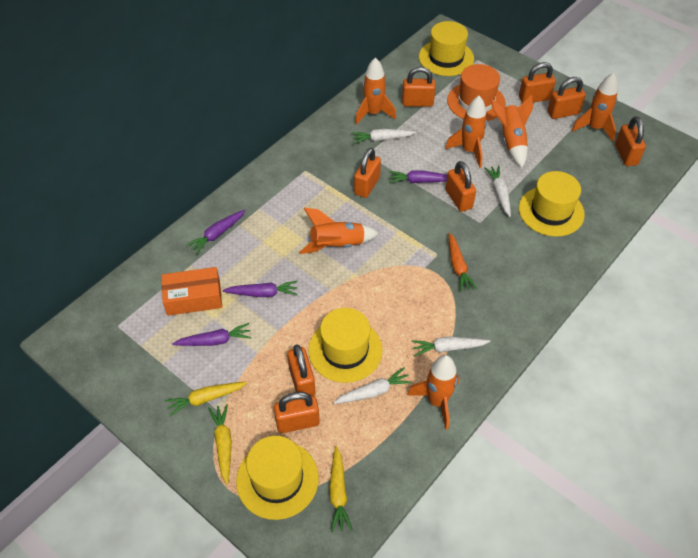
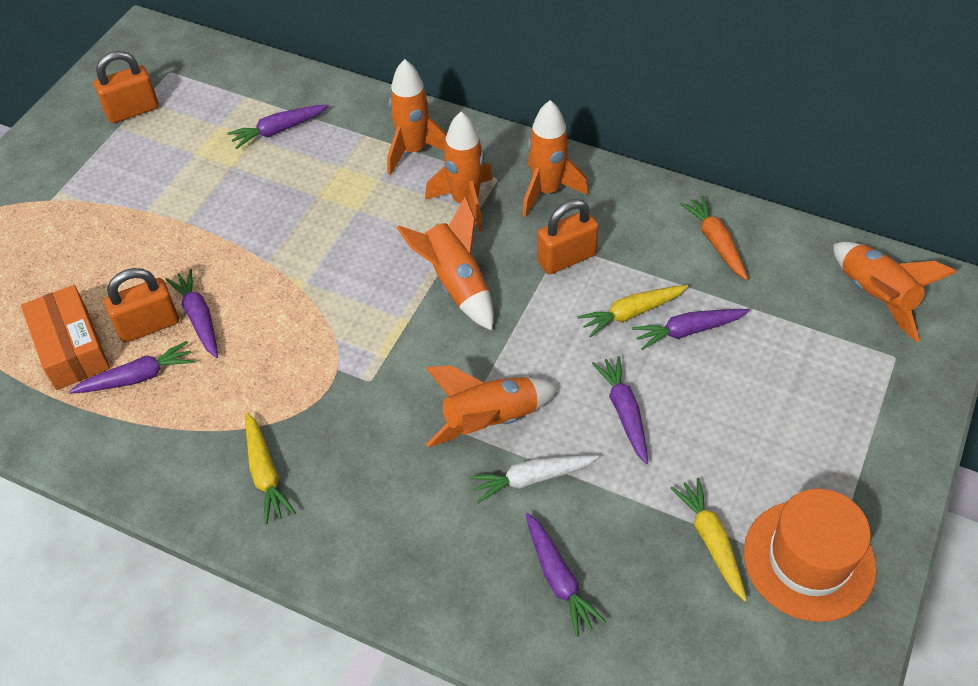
orange padlock: [274,392,320,433] [287,344,315,396] [354,148,381,198] [402,67,436,107] [446,161,476,212] [519,62,556,103] [547,77,586,119] [615,116,646,166] = 8 -> [94,51,159,123] [104,268,179,343] [537,199,599,275] = 3
purple carrot: [172,323,252,346] [186,210,245,254] [222,281,298,297] [389,170,447,183] = 4 -> [69,341,194,394] [165,269,218,358] [227,104,329,149] [526,513,606,637] [592,356,648,464] [632,309,750,350] = 6
white carrot: [333,368,412,404] [352,129,416,144] [411,336,490,357] [484,165,511,217] = 4 -> [469,455,599,503] = 1
yellow hat: [236,436,319,520] [308,308,382,383] [419,21,474,76] [519,171,585,237] = 4 -> none = 0

